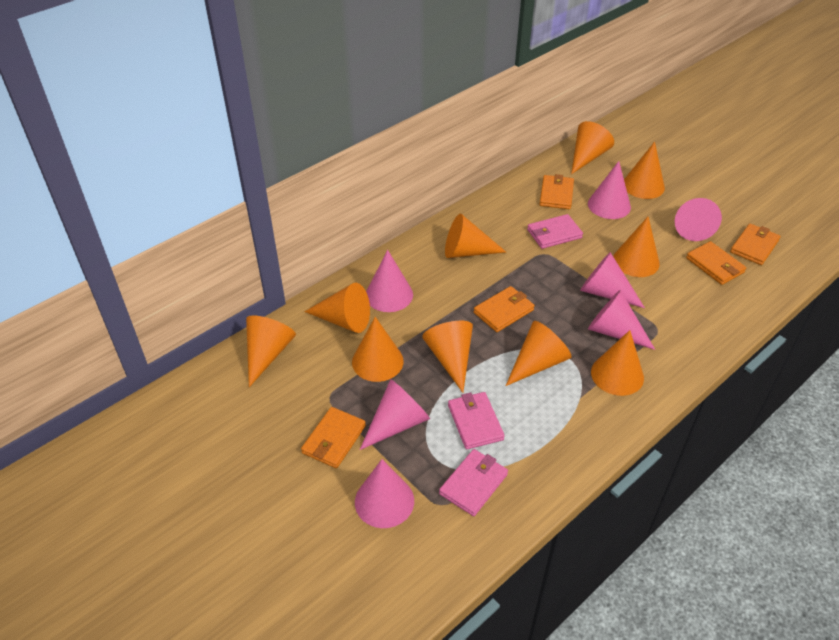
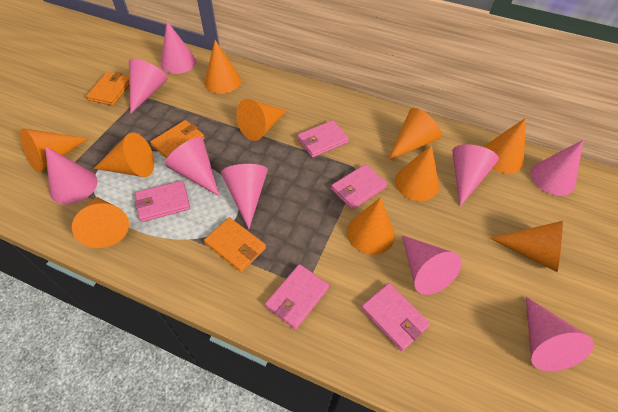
orange wallet: [301,407,366,468] [474,286,535,332] [539,174,574,209] [686,241,746,285] [730,224,780,265] = 5 -> [86,72,129,106] [150,120,205,159] [204,217,266,272] = 3
pink cone: [355,459,414,528] [360,379,430,450] [366,250,413,312] [580,252,645,308] [588,161,631,219] [588,290,655,350] [675,198,722,241] = 7 -> [45,146,97,204] [129,59,168,114] [160,21,196,74] [165,137,220,197] [221,164,268,229] [402,235,461,295] [452,144,499,207] [526,297,594,371] [530,140,583,196] = 9
pink wallet: [439,449,508,516] [448,392,505,449] [527,214,583,249] = 3 -> [134,181,190,222] [265,264,329,330] [297,120,349,158] [331,164,387,210] [361,283,430,351] = 5

